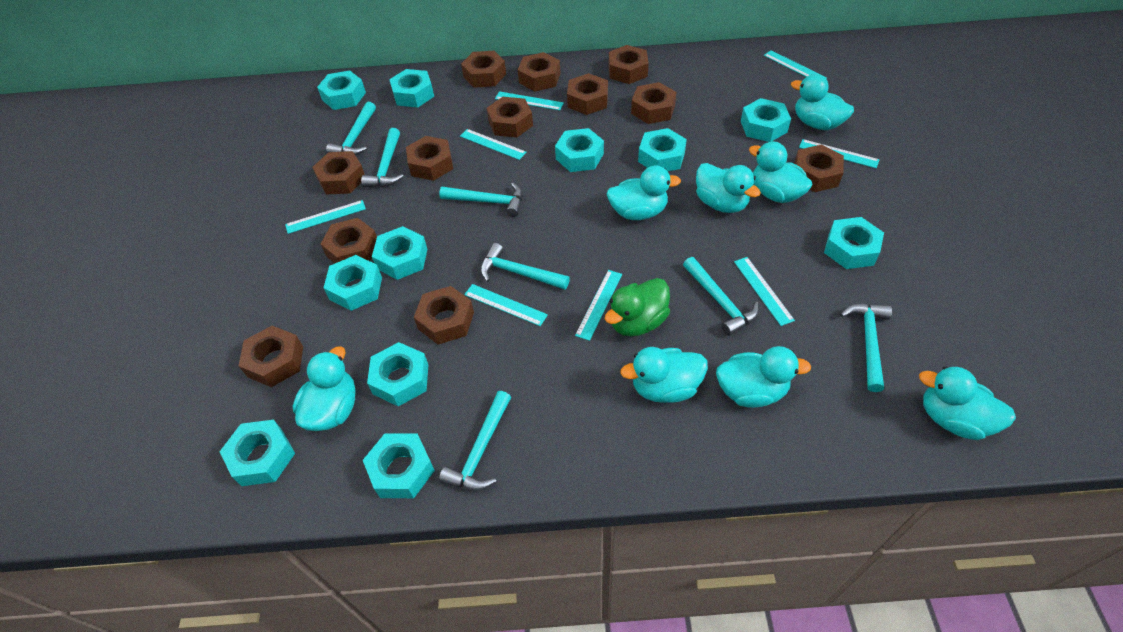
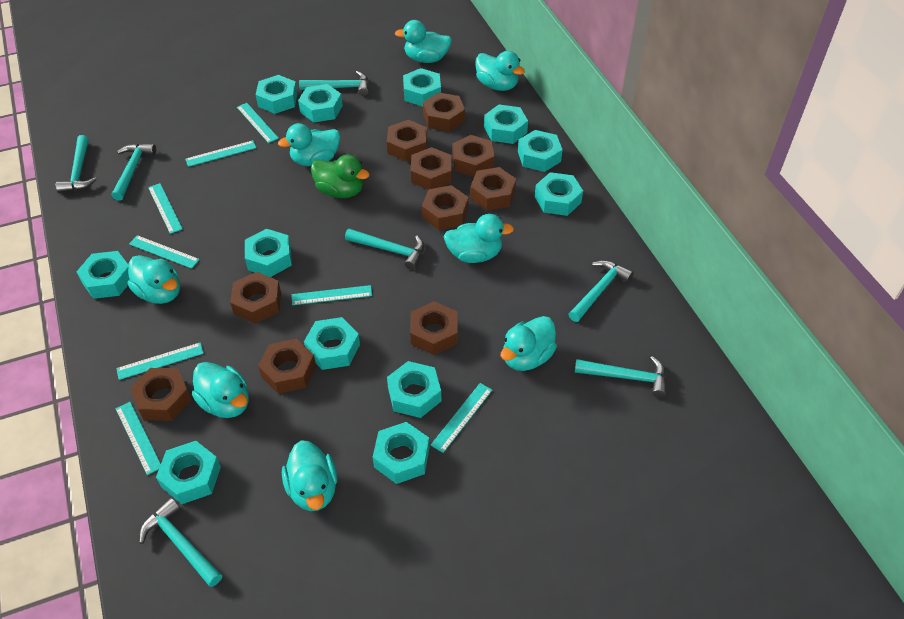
brown nut: [238,326,303,387] [312,151,365,194] [321,218,377,263] [406,136,453,181] [414,286,474,344] [461,51,506,88] [487,97,533,138] [518,52,561,92] [567,73,608,115] [609,45,649,84] [631,82,677,124] [794,145,844,192] = 12 -> [130,368,191,421] [230,272,281,324] [258,339,316,394] [387,120,427,162] [410,301,458,355] [411,147,451,189] [422,185,469,230] [423,92,465,132] [452,135,495,177] [470,167,516,211] = 10
turquoise nut: [220,420,295,486] [317,71,366,110] [324,255,382,311] [363,433,435,498] [367,342,428,406] [372,226,427,280] [389,69,434,108] [555,128,604,172] [638,128,687,171] [741,98,791,142] [824,217,884,269] = 11 -> [77,251,130,299] [156,441,221,504] [245,229,292,277] [255,75,298,114] [298,84,343,123] [304,317,360,370] [373,422,429,484] [387,361,441,418] [403,68,441,107] [484,104,528,144] [518,130,563,172] [535,172,583,216] = 12

